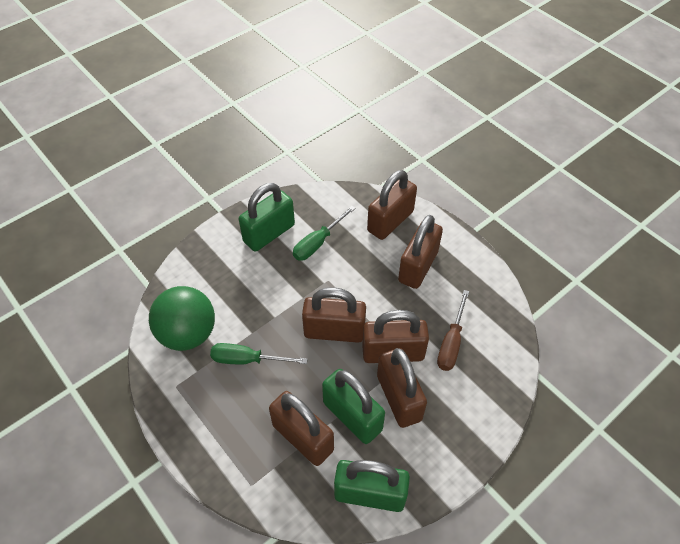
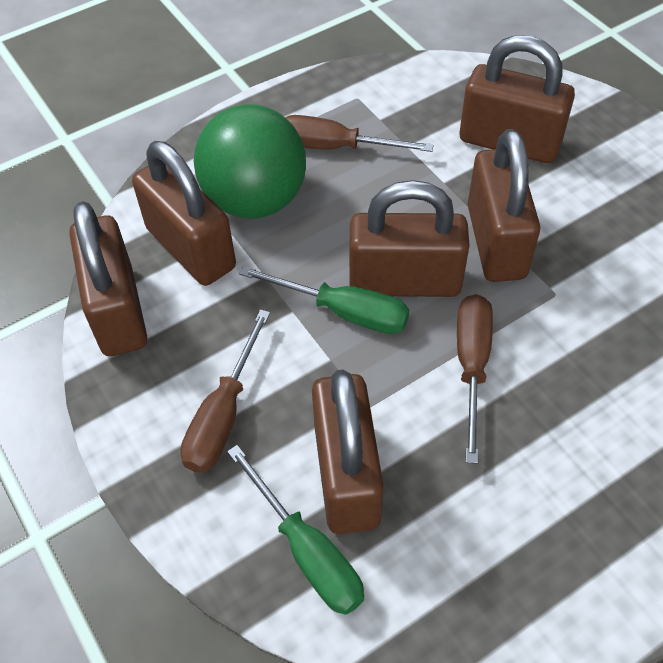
brown screwdriver: [437,290,469,371] = 1 -> [180,309,270,473] [285,115,434,152] [457,294,493,464] = 3
green padlock: [239,183,295,252] [322,369,385,444] [334,460,410,512] = 3 -> none = 0

